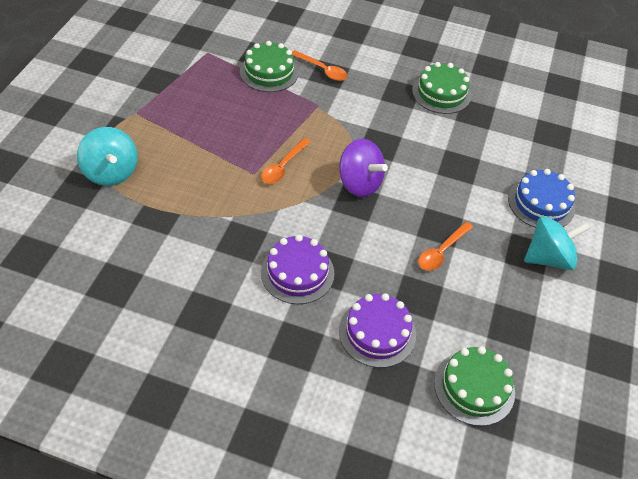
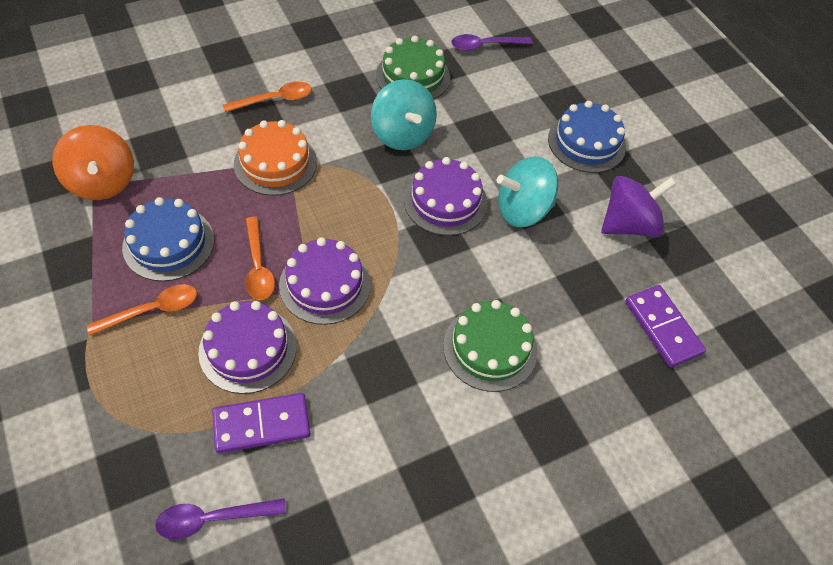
blue cake: [508,169,575,228] = 1 -> [122,197,214,281] [548,101,626,173] = 2
green cake: [240,41,299,92] [412,62,471,114] [434,346,515,426] = 3 -> [376,36,450,99] [443,300,538,392] = 2
orange cake: none = 0 -> [234,120,317,196] = 1
orange spinning top: none = 0 -> [52,125,134,200] = 1
purple cake: [261,235,335,304] [339,293,416,368] = 2 -> [198,301,297,394] [279,237,371,325] [404,157,487,236] = 3
purple domino: none = 0 -> [212,393,310,453] [625,285,706,368] = 2
purple spoon: none = 0 -> [155,498,286,540] [451,34,532,51] = 2

